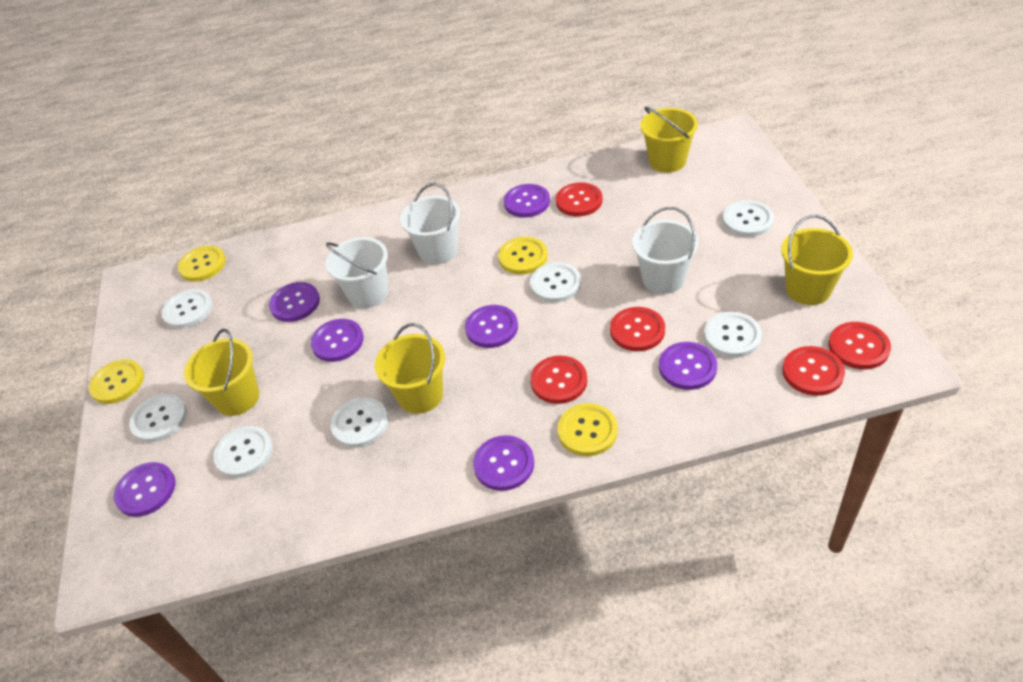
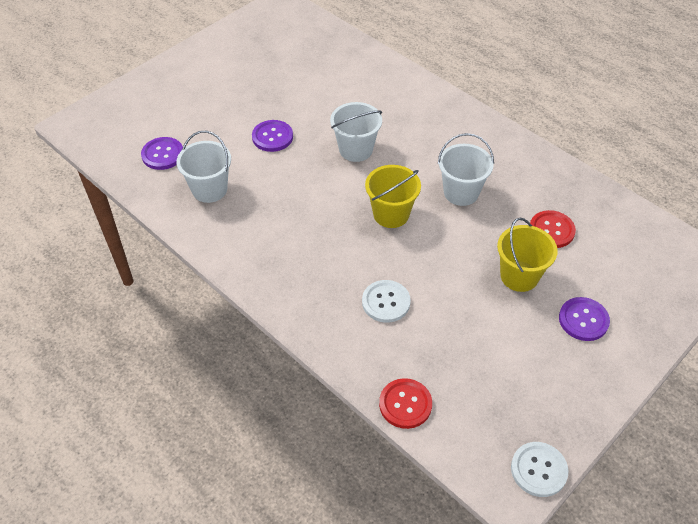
purple button: [114,462,176,517] [269,282,320,322] [310,319,364,362] [465,305,518,348] [473,435,534,491] [504,184,550,218] [659,342,717,390] = 7 -> [141,137,183,170] [252,120,293,152] [559,297,610,341] = 3
red button: [530,355,587,404] [556,183,603,216] [610,307,665,351] [782,346,845,396] [829,322,891,369] = 5 -> [379,378,432,429] [530,210,576,248] = 2
white button: [129,394,187,442] [161,289,212,329] [213,426,273,478] [330,397,388,448] [530,262,581,302] [704,312,762,358] [722,200,774,237] = 7 -> [362,280,411,323] [511,442,568,497] = 2
yellow bucket: [184,329,259,416] [375,323,445,414] [640,107,698,173] [781,215,853,305] = 4 -> [365,165,421,228] [497,218,558,292] = 2
yellow button: [88,359,144,404] [178,246,226,282] [498,237,548,275] [557,403,618,456] = 4 -> none = 0

